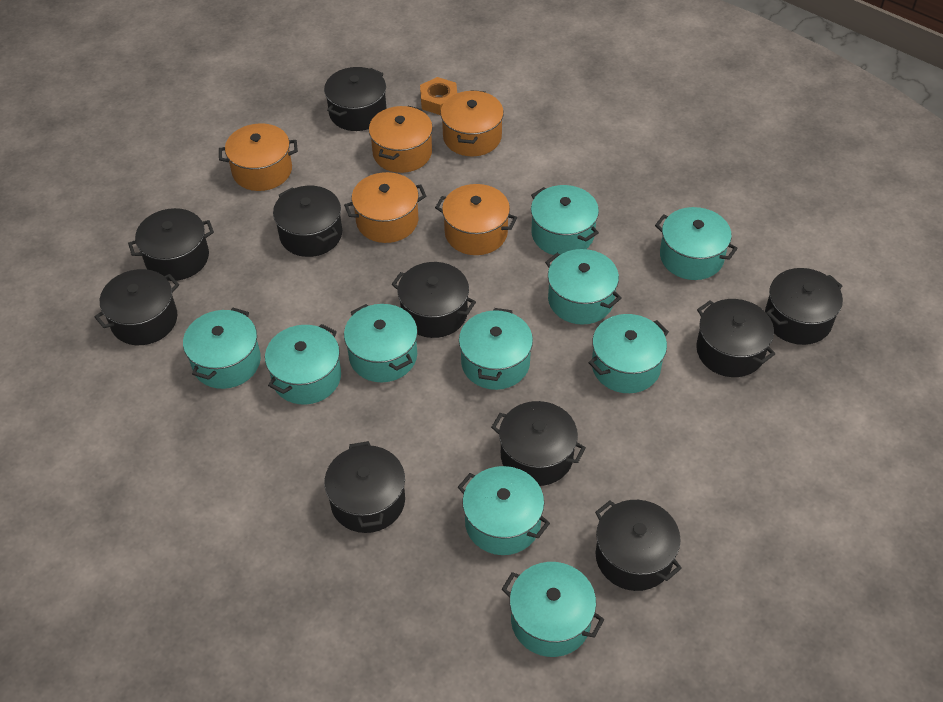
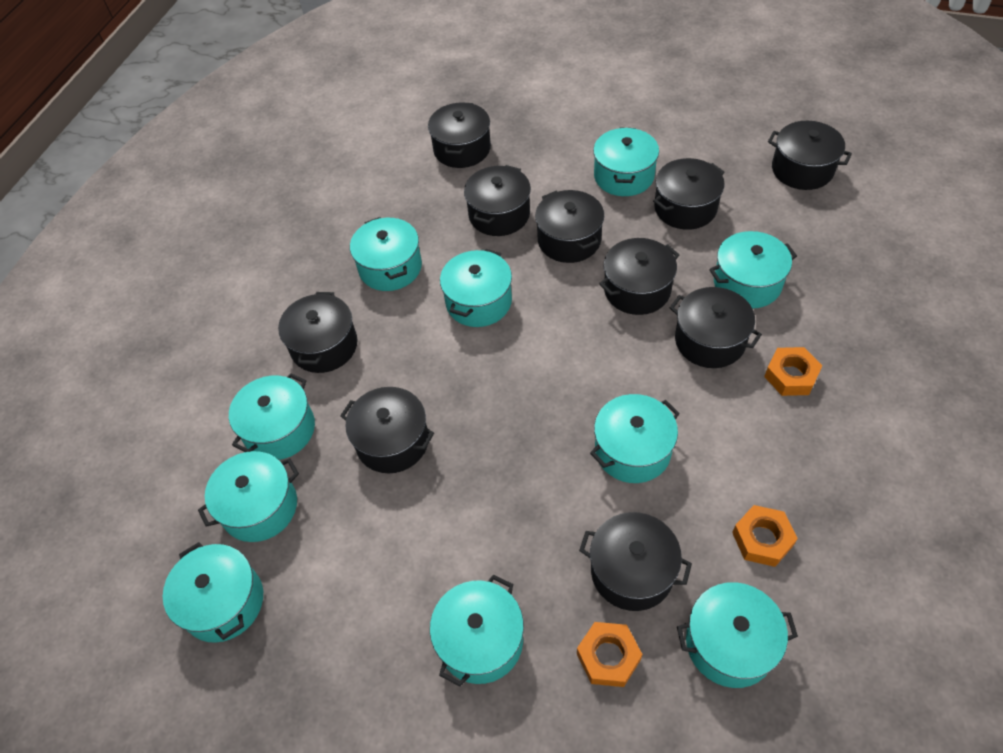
orange nut: [420,77,457,115] = 1 -> [577,622,642,687] [732,505,798,567] [764,347,822,396] = 3
orange pot: [219,123,298,191] [344,172,427,243] [369,106,433,173] [435,184,517,255] [440,90,504,156] = 5 -> none = 0

